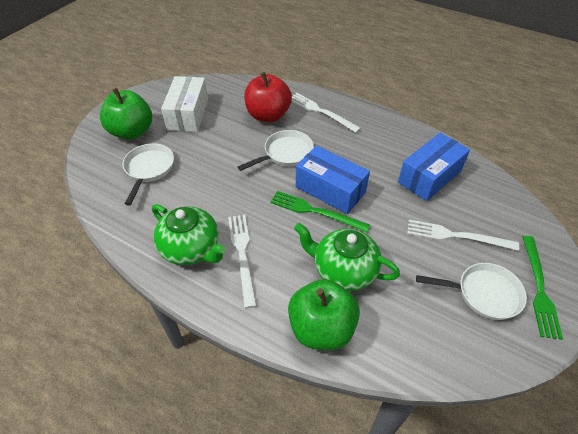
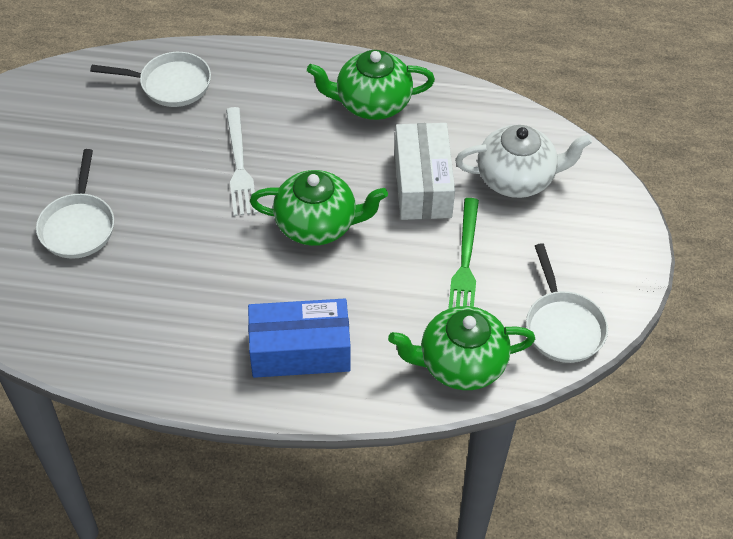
blue box: [296,146,370,214] [398,133,470,201] = 2 -> [248,299,351,378] = 1
green apple: [100,88,152,140] [288,279,360,350] = 2 -> none = 0
green fork: [270,191,370,232] [522,236,563,340] = 2 -> [448,198,479,309] = 1
green teapot: [152,204,226,265] [294,223,400,291] = 2 -> [250,170,388,246] [307,50,435,120] [388,306,535,390] = 3
red apple: [244,72,292,122] = 1 -> none = 0
white fork: [228,215,257,308] [292,93,361,133] [407,220,519,251] = 3 -> [226,107,258,216] = 1
white teapot: none = 0 -> [455,125,592,198] = 1

